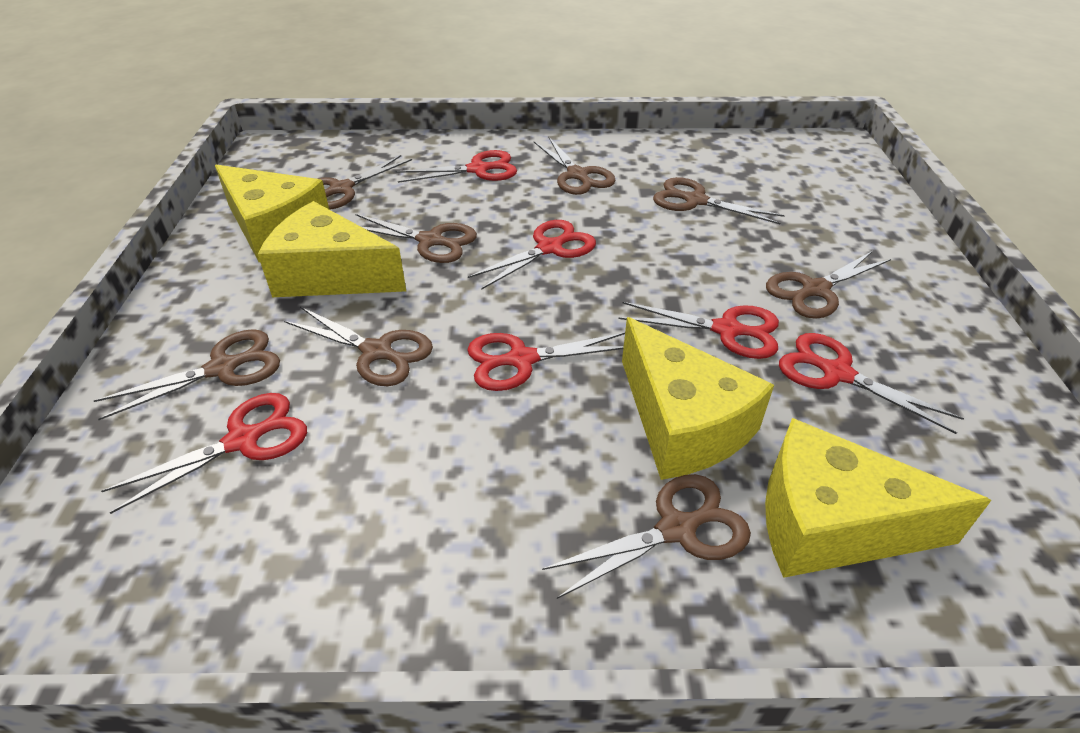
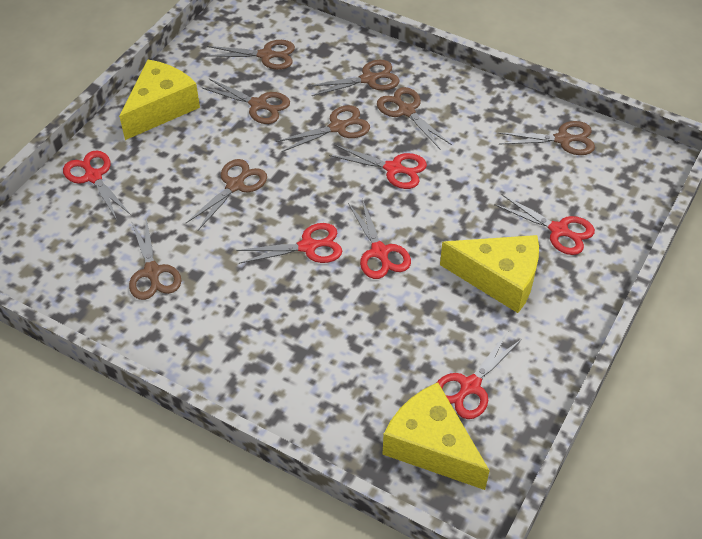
yellow cheese: [215,165,329,262] [258,201,406,297] [622,317,774,480] [765,418,991,578] = 4 -> [119,59,200,140] [382,382,490,490] [440,235,539,313] = 3

